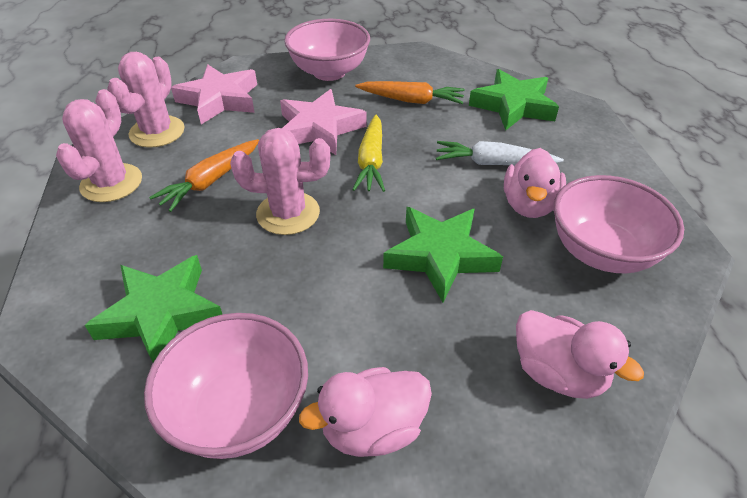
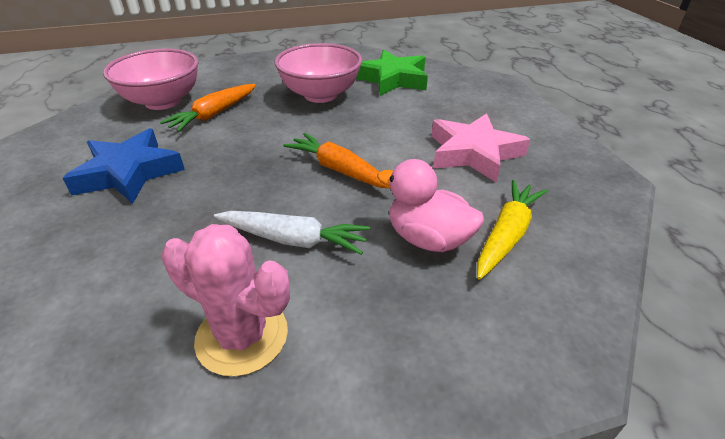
blue star: none = 0 -> [62,129,185,204] = 1
green star: [85,255,222,362] [383,207,503,302] [469,69,559,131] = 3 -> [356,50,428,96] = 1
pink bowl: [144,313,308,459] [284,19,370,81] [554,175,684,273] = 3 -> [103,49,199,110] [275,43,362,103] = 2
pink cactus: [56,89,142,202] [107,52,185,148] [230,128,330,235] = 3 -> [161,224,290,377] = 1
pink duck: [299,367,432,457] [504,148,566,218] [516,310,644,399] = 3 -> [377,159,484,252] = 1
pink star: [171,65,257,124] [280,89,367,155] = 2 -> [431,113,530,183] = 1

